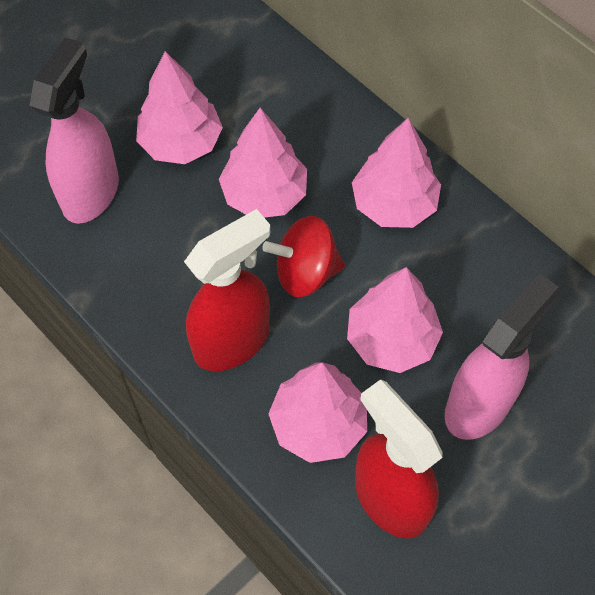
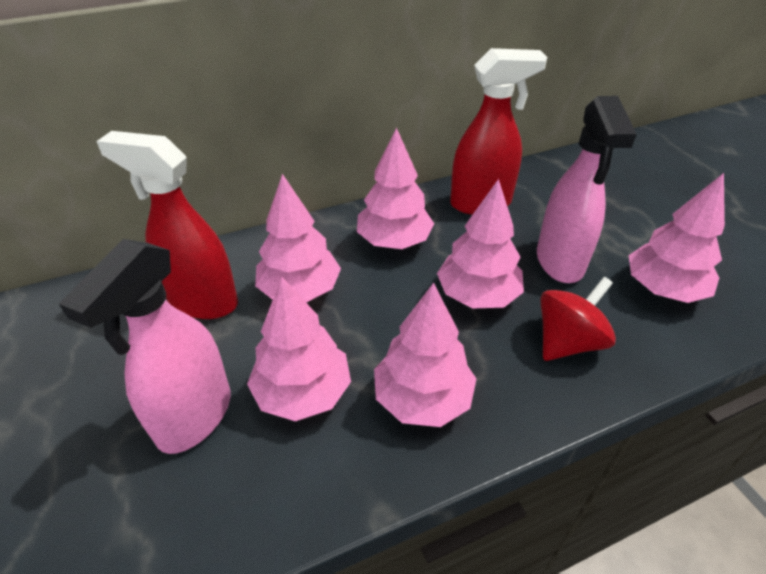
pink tree: [136,51,223,164] [219,108,307,218] [268,362,367,463] [347,267,443,373] [352,118,441,228] = 5 -> [247,277,351,421] [255,174,341,303] [357,128,434,249] [374,283,476,427] [437,179,524,309] [629,173,725,303] = 6

